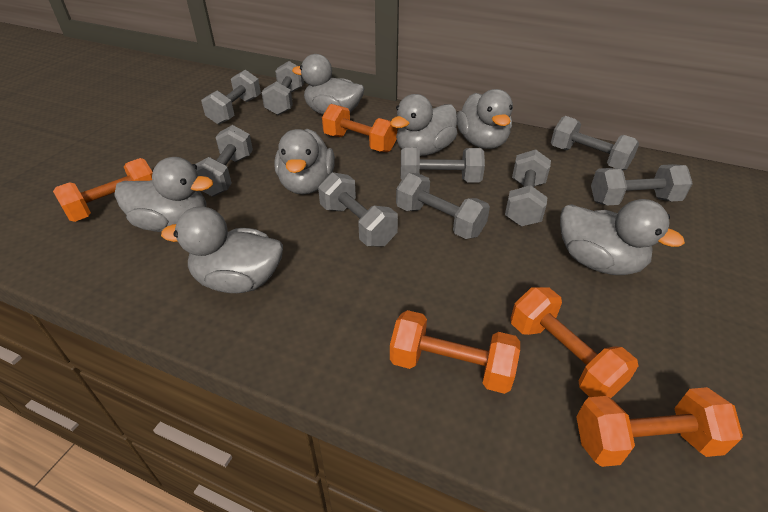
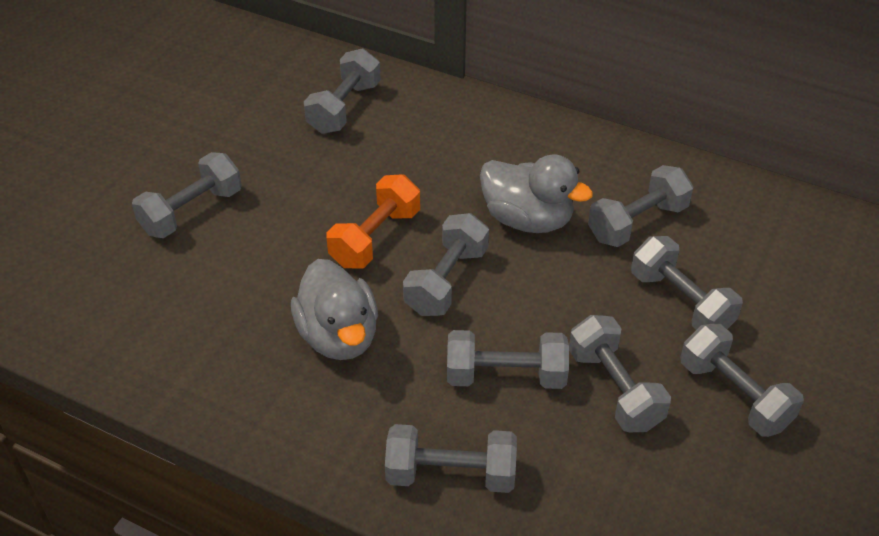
grey duck: [114,157,213,232] [161,206,283,293] [274,129,335,195] [292,54,364,115] [390,94,458,156] [457,89,513,149] [560,199,685,275] = 7 -> [291,259,378,360] [480,154,593,233] = 2
orange dumbbell: [53,158,153,222] [322,104,397,152] [390,310,520,394] [511,287,638,398] [576,387,743,467] = 5 -> [326,174,420,269] = 1

